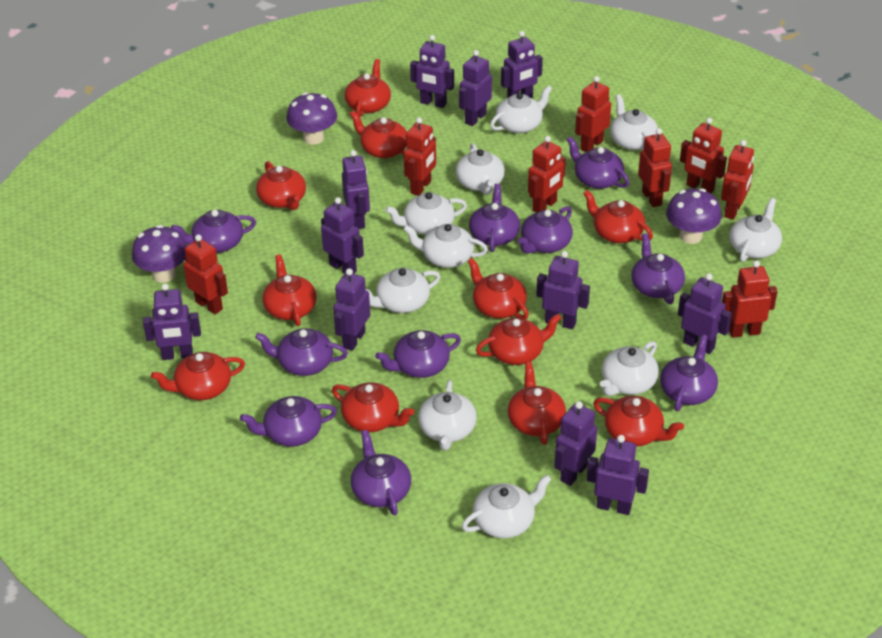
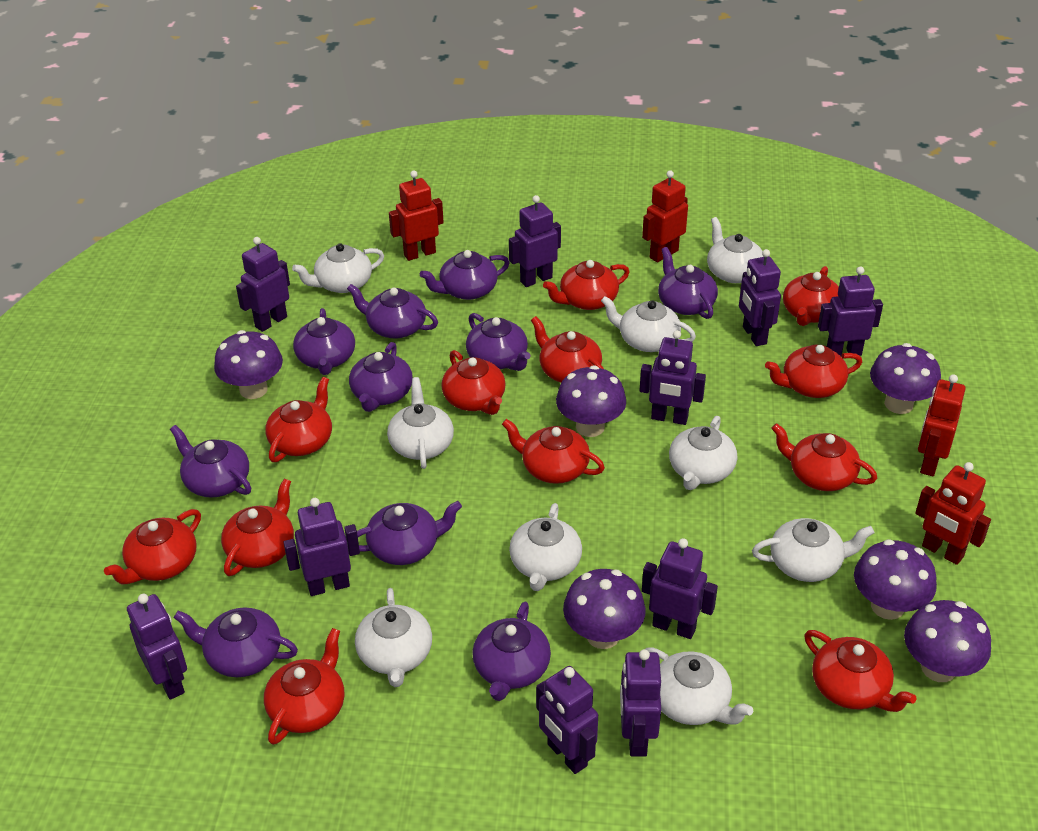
purple mushroom: [132,225,187,283] [287,92,337,145] [666,188,721,244] = 3 -> [214,330,283,399] [556,365,626,437] [563,569,646,649] [854,539,937,620] [870,343,941,414] [904,600,991,682] = 6
purple robot: [143,284,201,360] [321,197,364,274] [333,268,370,351] [342,150,370,229] [410,35,454,108] [459,50,492,126] [501,31,543,98] [536,251,590,329] [554,401,597,486] [587,435,649,515] [678,273,732,354] = 11 -> [127,594,187,700] [236,237,290,332] [283,498,360,596] [509,195,561,287] [536,666,598,774] [620,649,661,757] [639,330,706,425] [642,538,718,639] [739,249,781,346] [818,266,883,356] = 10
red robot: [184,234,228,314] [404,117,436,196] [528,136,566,212] [575,76,611,152] [638,128,672,207] [680,118,727,194] [721,140,754,220] [722,260,778,338] = 8 -> [389,170,444,261] [642,170,688,262] [915,462,991,565] [918,374,966,476] = 4
red teapot: [151,352,245,400] [256,161,306,210] [262,254,317,326] [332,382,414,432] [345,59,391,117] [350,111,407,158] [468,258,529,319] [476,314,562,365] [508,362,566,445] [583,190,653,243] [593,396,684,446] = 11 -> [104,509,201,584] [221,479,294,576] [264,628,344,745] [265,377,332,462] [441,350,506,415] [502,419,605,484] [531,316,604,382] [543,260,630,310] [765,344,862,398] [771,423,877,491] [783,266,839,326] [804,630,916,712] = 12
white teapot: [366,268,441,313] [385,192,467,235] [403,224,488,268] [418,380,477,450] [456,143,505,195] [462,475,552,538] [490,85,552,133] [600,341,659,396] [610,94,658,151] [729,198,782,262] = 10 -> [292,243,384,293] [355,588,432,687] [387,377,454,469] [509,503,582,591] [601,296,696,352] [645,648,753,725] [669,416,737,490] [707,217,764,283] [752,518,874,582] = 9

